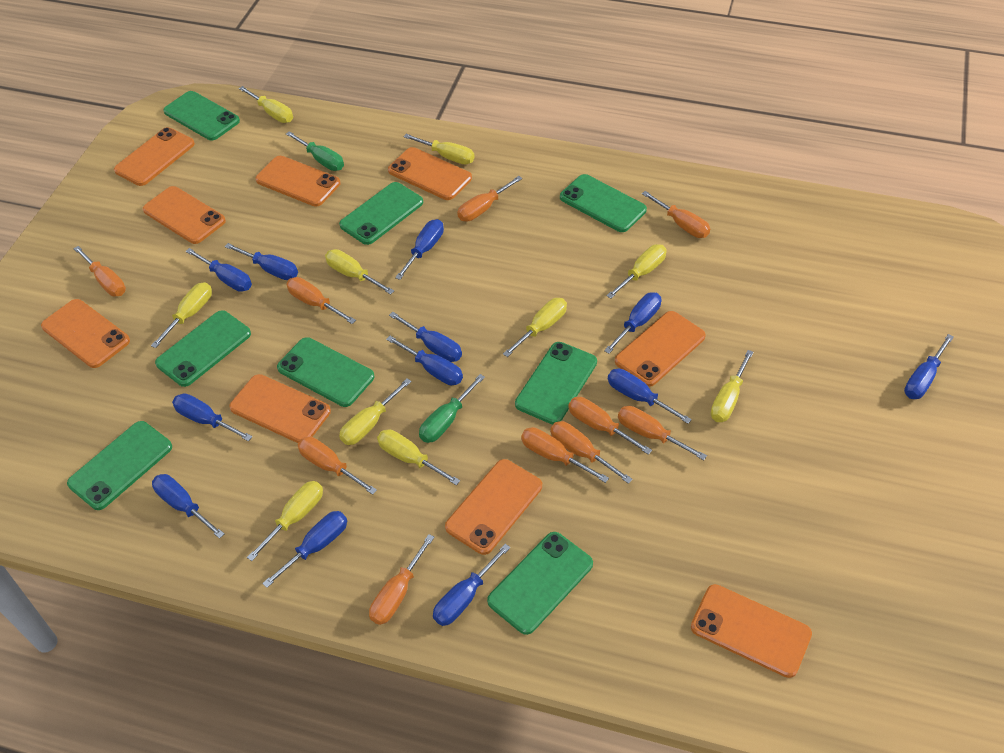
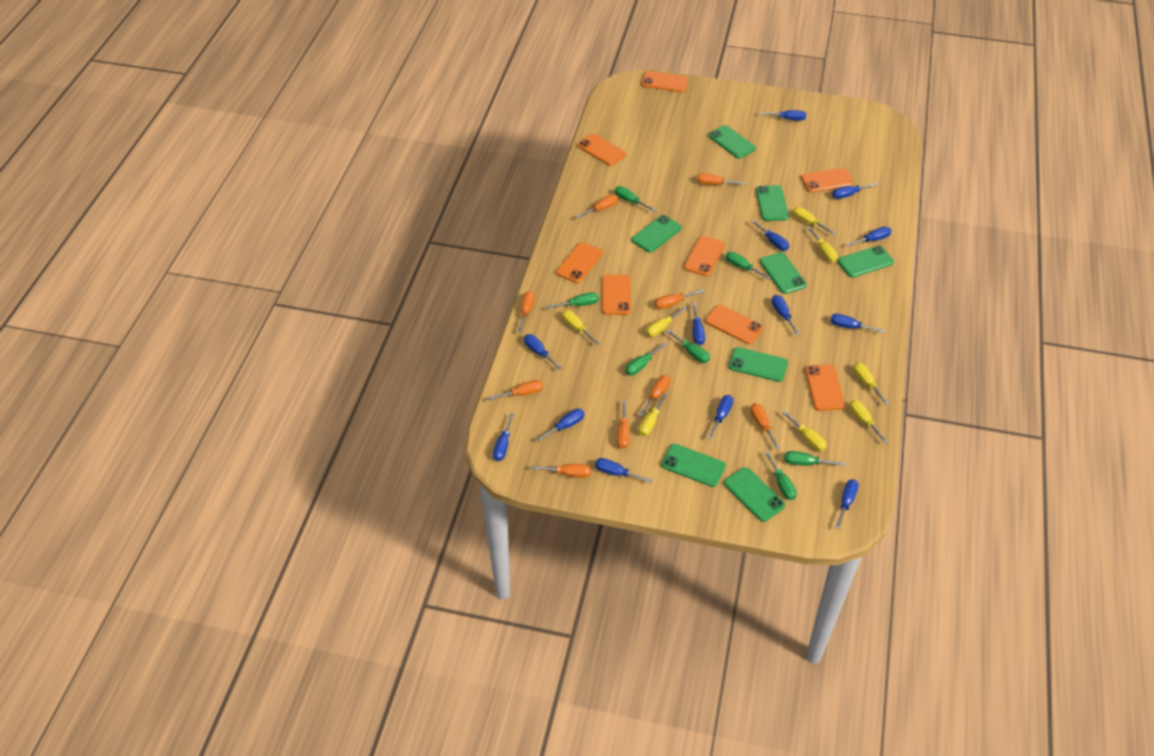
blue screwdriver: [152,474,224,539] [172,393,252,441] [185,248,252,292] [225,243,298,280] [262,511,347,588] [386,336,463,385] [389,312,462,362] [395,219,444,280] [433,544,511,626] [604,292,661,354] [608,369,692,424] [904,334,954,399] = 12 -> [493,413,514,461] [524,334,562,370] [536,409,584,442] [595,458,652,483] [692,303,705,345] [708,395,733,439] [751,220,789,251] [760,110,806,120] [772,295,800,335] [831,314,885,333] [832,183,878,199] [835,479,859,529] [846,226,891,246] = 13
green screwdriver: [286,131,344,171] [419,374,485,443] = 2 -> [546,292,599,309] [615,186,655,212] [625,342,667,375] [666,330,710,363] [726,252,771,279] [765,451,797,500] [785,451,845,466] = 7
orange phone: [41,299,130,368] [114,127,195,186] [143,186,226,244] [229,374,331,443] [255,156,340,207] [388,147,472,200] [445,459,542,555] [615,311,706,387] [691,584,812,678] = 9 -> [556,242,603,283] [577,134,626,166] [602,275,631,315] [641,71,688,92] [684,236,725,276] [705,305,763,344] [801,168,854,192] [805,364,845,411] = 8
orange screwdriver: [73,246,126,296] [286,277,356,324] [297,437,377,495] [369,534,435,625] [457,176,522,222] [521,427,609,483] [550,421,633,484] [568,397,652,455] [618,406,707,460] [642,191,710,238] = 10 -> [487,380,543,400] [517,291,535,332] [531,464,591,478] [576,195,618,218] [617,401,630,449] [639,375,670,416] [655,289,705,309] [697,173,746,185] [750,403,780,450] = 9
yellow screwdriver: [151,282,212,348] [239,86,293,123] [247,481,323,561] [325,249,394,295] [339,378,412,445] [377,429,460,485] [403,134,475,164] [503,298,567,357] [606,244,666,299] [711,350,754,422] = 10 -> [562,310,600,345] [639,393,667,436] [646,306,687,337] [782,411,827,451] [793,207,836,235] [807,227,838,262] [849,400,888,444] [853,362,889,405] = 8

